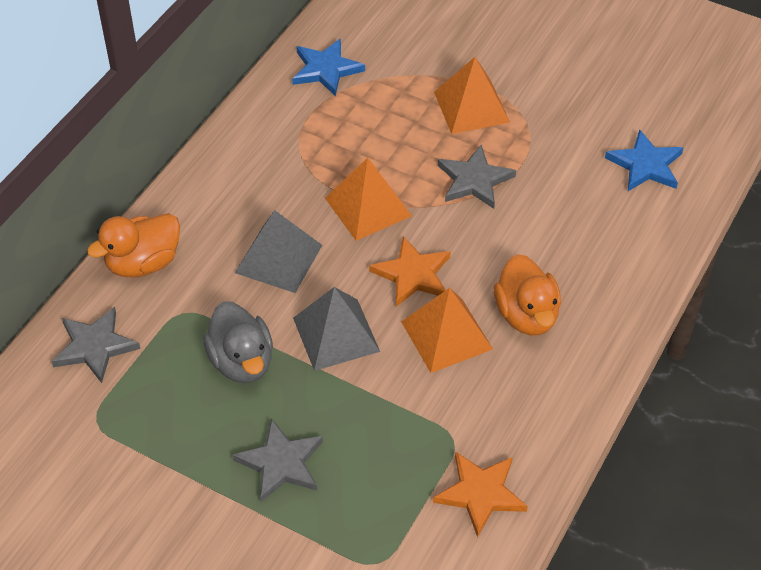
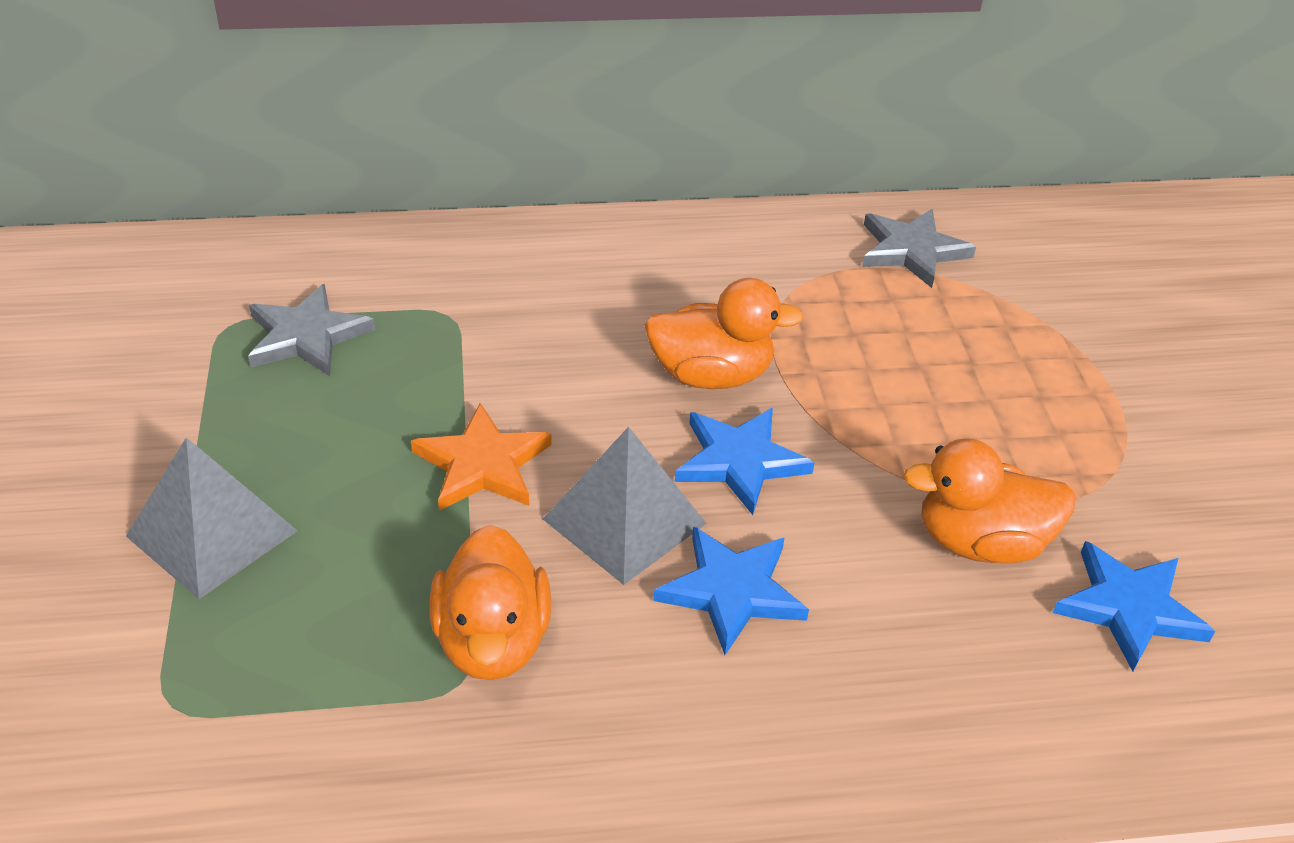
blue star: [292,39,365,96] [605,129,683,191] = 2 -> [654,526,809,655] [675,408,815,515] [1053,541,1215,671] = 3
grey duck: [203,301,273,383] = 1 -> none = 0
grey star: [52,307,140,383] [232,418,323,502] [438,145,516,209] = 3 -> [248,284,375,376] [862,209,976,288] = 2
orange duck: [87,213,180,277] [493,254,561,335] = 2 -> [429,525,552,680] [644,278,804,389] [903,439,1076,564] = 3
orange pyramid: [325,158,412,241] [401,288,493,373] [434,57,510,134] = 3 -> none = 0
orange star: [369,236,451,307] [433,452,528,538] = 2 -> [411,403,552,511] = 1

